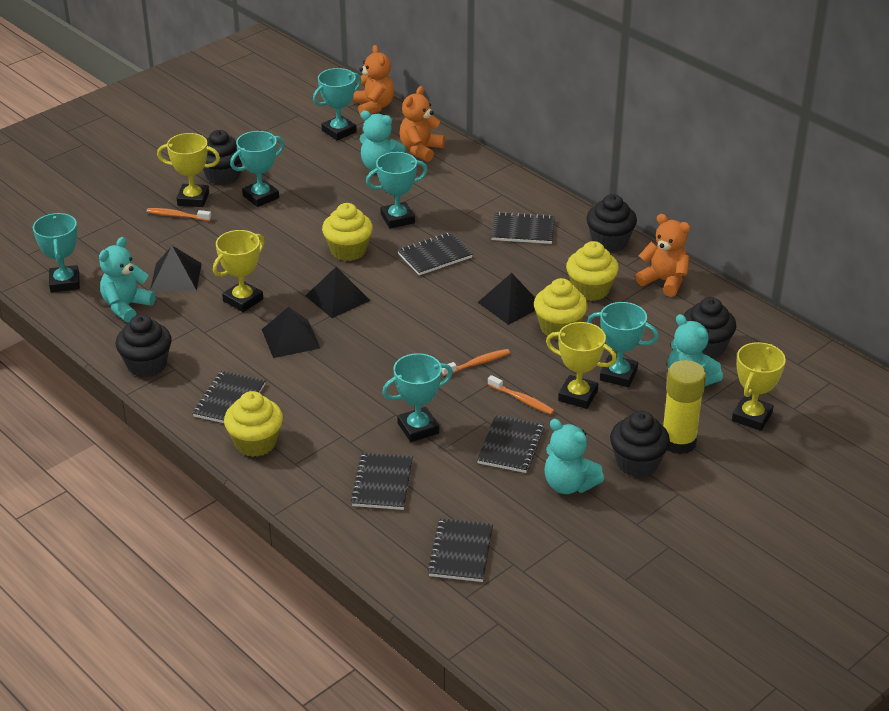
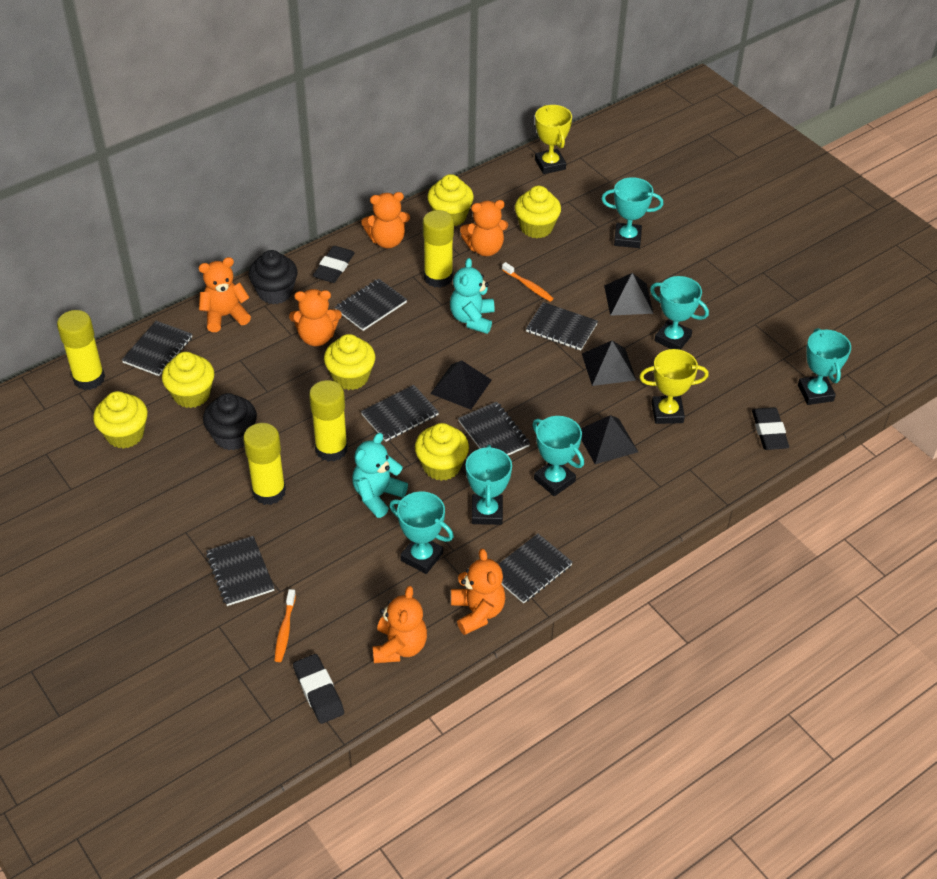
black cupcake: [116,314,172,377] [203,130,242,185] [586,194,637,252] [610,411,670,477] [684,297,736,358] = 5 -> [203,393,257,450] [248,250,298,304] = 2
black eraser: none = 0 -> [293,654,344,724] [313,246,355,283] [752,407,789,450] = 3
black notebook: [193,371,266,423] [351,453,413,510] [397,232,473,275] [427,518,493,582] [477,414,545,473] [491,212,555,244] = 6 -> [122,321,192,376] [206,536,275,606] [335,279,407,331] [361,385,439,442] [458,402,530,455] [498,534,573,604] [526,302,598,350] = 7
orange teddy bear: [353,45,394,115] [400,86,445,162] [635,214,691,297] = 3 -> [198,257,251,332] [289,289,342,346] [361,192,410,248] [373,586,427,663] [451,549,506,635] [460,200,508,256] = 6
orange toothbrush: [146,208,211,221] [442,349,510,376] [488,375,555,415] = 3 -> [274,589,296,662] [502,262,554,302] = 2
turquoise teddy bear: [99,237,156,323] [360,110,406,171] [544,419,604,494] [667,314,723,386] = 4 -> [352,433,408,518] [450,258,495,334] = 2
yellow cupcake: [224,391,283,457] [322,203,373,261] [534,278,588,340] [566,241,619,301] = 4 -> [93,391,148,449] [162,352,214,408] [324,334,375,390] [415,423,469,481] [427,174,474,226] [515,186,561,238] = 6
yellow glue stick: [663,360,706,454] = 1 -> [57,310,105,390] [243,423,286,505] [309,380,348,462] [423,210,454,288] = 4
yellow trophy: [157,133,220,207] [213,230,265,312] [546,322,617,409] [732,342,786,431] = 4 -> [535,105,572,174] [639,349,709,424] = 2

